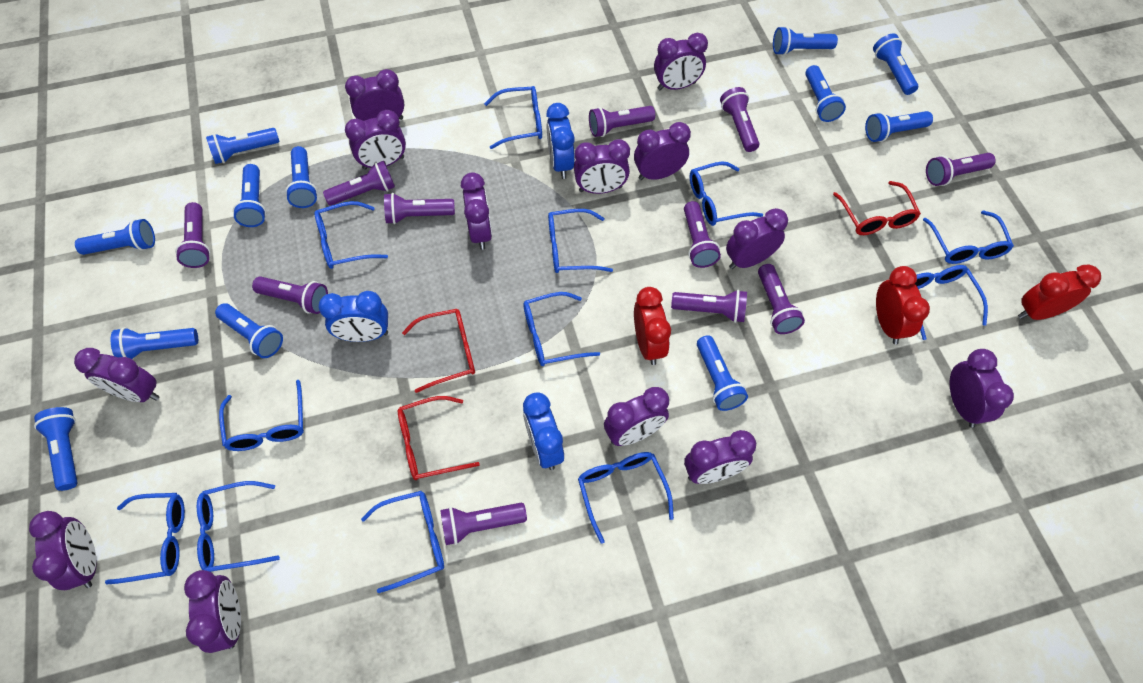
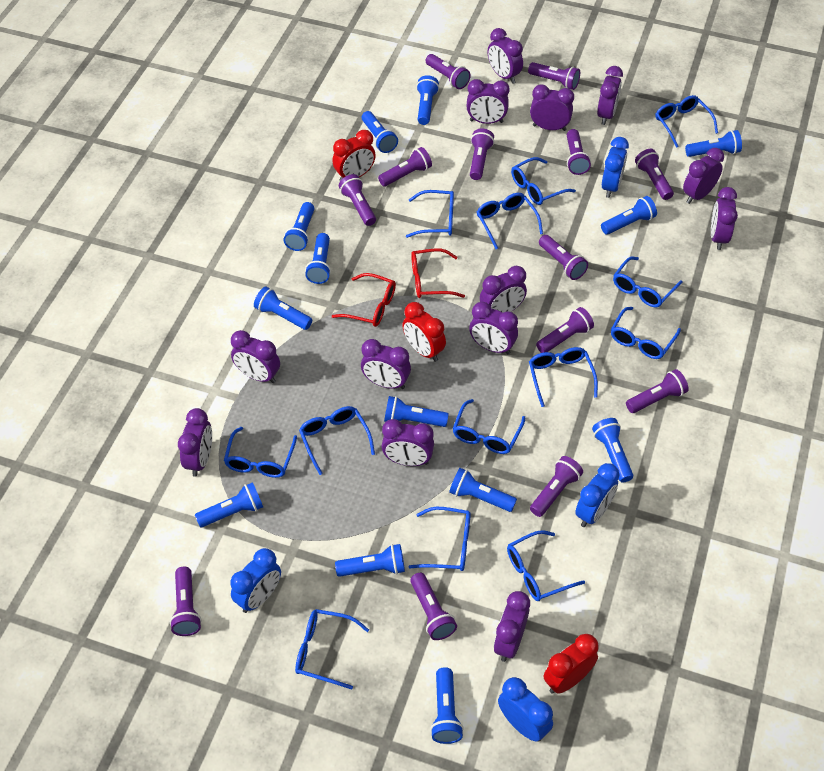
blue clock: [318,291,388,342] [523,392,564,470] [546,103,575,179] = 3 -> [230,548,281,613] [498,677,553,742] [575,463,620,527] [602,137,629,198] = 4
blue flashlight: [34,407,78,491] [75,219,155,255] [111,327,198,359] [206,128,280,164] [215,303,283,358] [233,164,266,227] [285,146,318,208] [697,335,748,411] [773,26,838,55] [805,65,846,122] [865,111,933,142] [873,33,918,95] = 12 -> [195,482,263,527] [254,287,312,330] [284,202,314,251] [305,233,331,284] [335,544,405,577] [362,111,398,153] [384,396,449,427] [416,75,439,125] [430,667,464,744] [449,468,517,512] [592,418,633,482] [601,196,657,235] [685,130,742,157] = 13
blue glasses: [105,493,185,584] [197,481,280,572] [219,380,304,451] [314,201,388,269] [361,491,444,593] [484,86,542,149] [523,292,600,366] [548,209,613,273] [578,452,674,544] [690,161,763,226] [915,265,988,340] [923,210,1014,264] = 12 -> [224,427,297,478] [295,609,369,690] [299,406,375,475] [406,190,454,238] [409,507,471,571] [453,399,525,454] [477,193,543,249] [507,530,585,601] [511,157,576,205] [529,347,598,407] [611,307,681,359] [613,257,683,307] [655,95,718,148] = 13
purple flashlight: [175,202,211,268] [252,276,328,314] [323,161,395,206] [384,193,455,224] [440,503,527,545] [589,106,655,137] [671,290,747,323] [684,201,721,268] [720,87,759,152] [758,264,805,334] [926,153,996,186] = 11 -> [170,567,202,636] [339,174,376,226] [378,147,432,187] [410,573,457,640] [426,54,471,89] [470,128,494,180] [528,62,580,90] [530,456,583,517] [536,307,594,353] [539,235,588,280] [567,129,591,175] [626,369,689,413] [635,149,674,200] = 13
red glasses: [398,396,480,480] [402,309,475,393] [833,181,921,235] = 3 -> [332,273,396,327] [411,248,465,298] = 2

